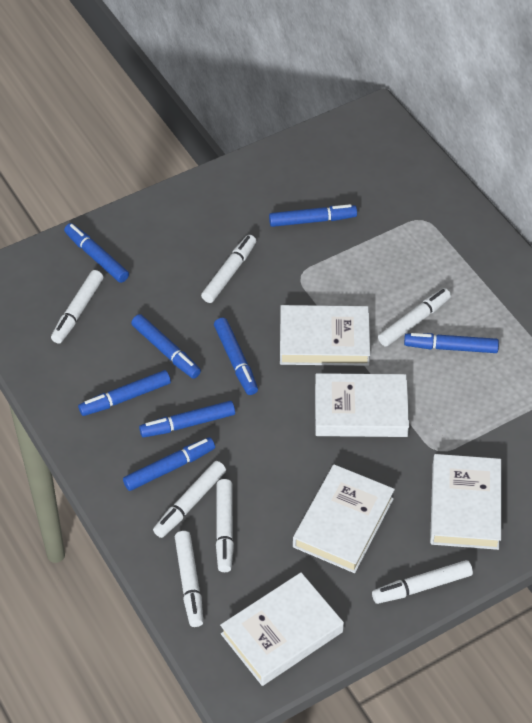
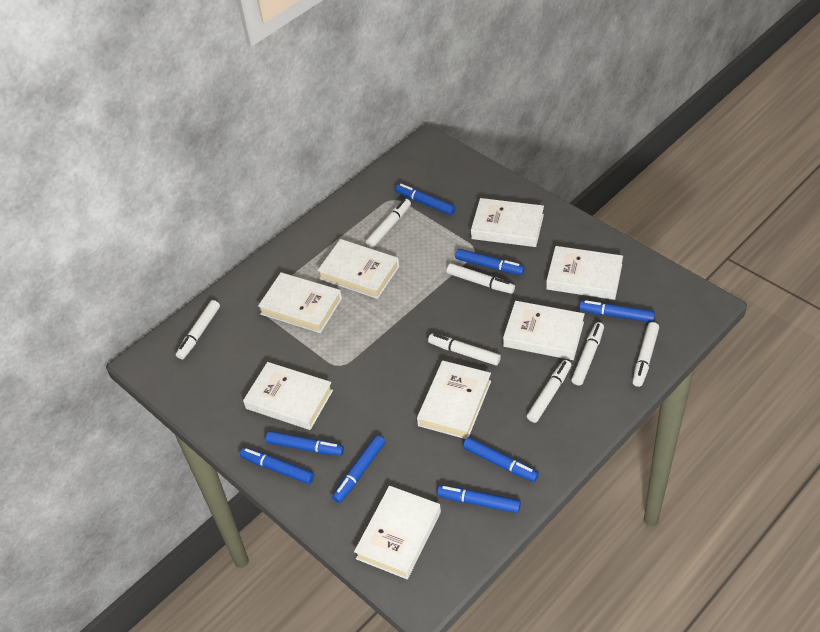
white book: [220,572,344,686] [280,305,370,366] [293,464,395,573] [315,373,409,437] [430,454,501,550] = 5 -> [243,362,333,430] [258,272,342,333] [317,239,399,299] [354,486,441,579] [417,360,491,439] [471,198,544,247] [503,301,585,360] [546,246,623,300] = 8

